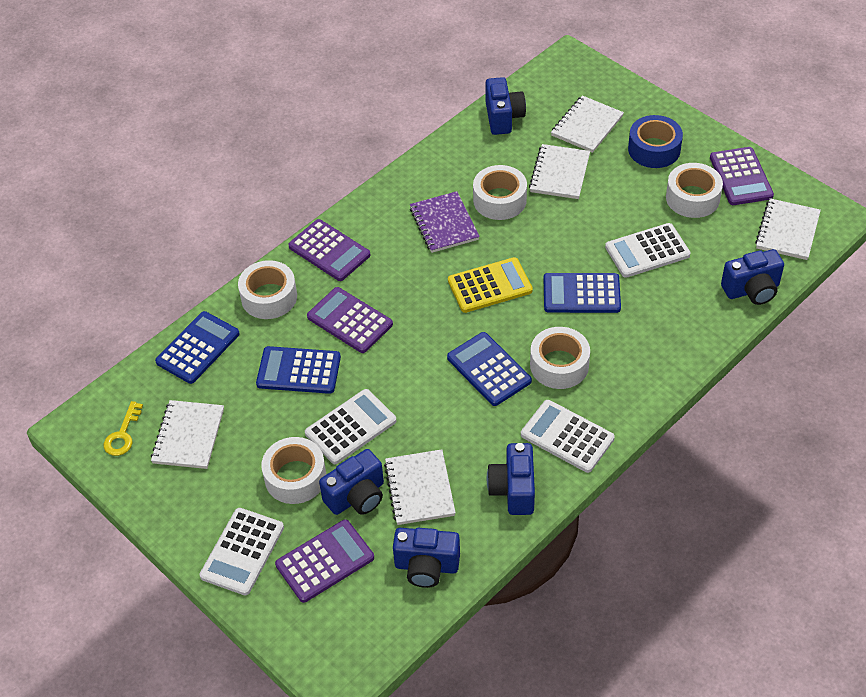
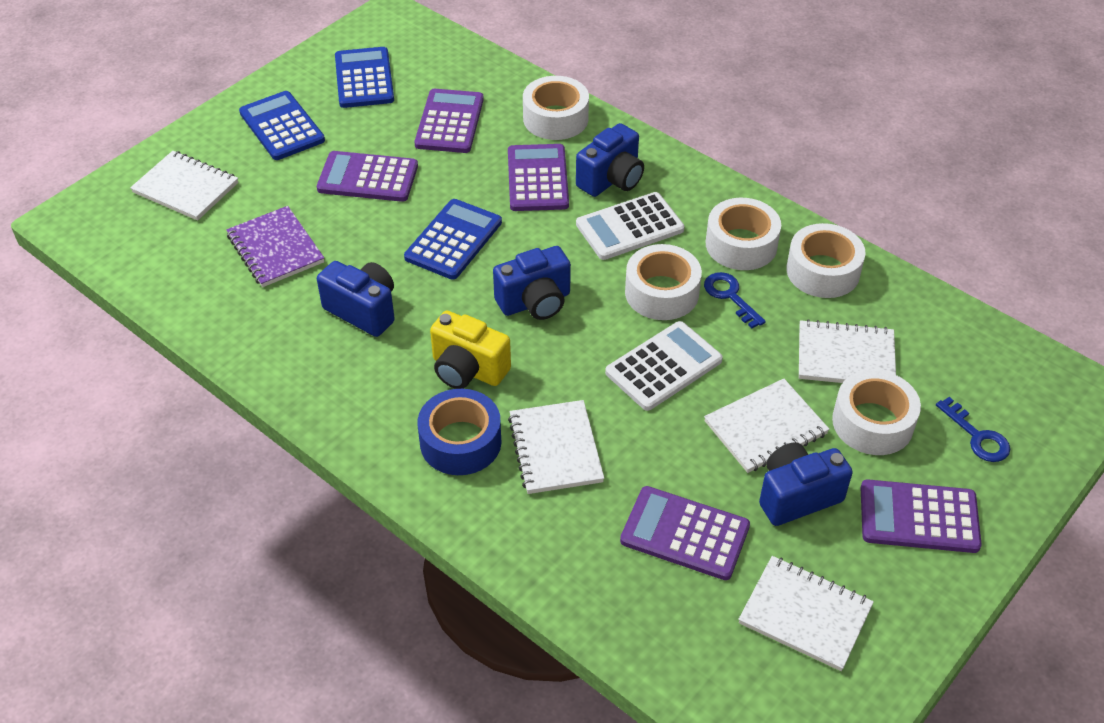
blue calculator: [155,311,240,384] [256,346,341,394] [447,332,532,406] [544,273,621,313] = 4 -> [239,91,325,160] [335,47,394,108] [404,199,502,280] = 3
blue camera: [319,449,384,515] [393,528,460,588] [486,77,526,135] [487,443,535,515] [721,249,784,305] = 5 -> [317,261,395,337] [493,246,571,320] [576,123,644,197] [759,442,853,526] = 4
blue key: none = 0 -> [704,272,766,328] [936,397,1010,462] = 2
purple calculator: [275,519,374,603] [288,219,370,281] [307,287,393,353] [710,147,774,205] = 4 -> [317,151,418,202] [415,89,484,153] [508,144,569,211] [620,486,750,580] [861,479,982,553] = 5
white calculator: [200,508,284,595] [305,389,396,464] [521,400,615,473] [605,223,691,278] = 4 -> [576,192,684,260] [605,321,723,411] = 2
yellow calculator: [448,257,533,313] = 1 -> none = 0
yellow camera: none = 0 -> [430,311,511,389] = 1
yellow key: [104,401,143,456] = 1 -> none = 0

